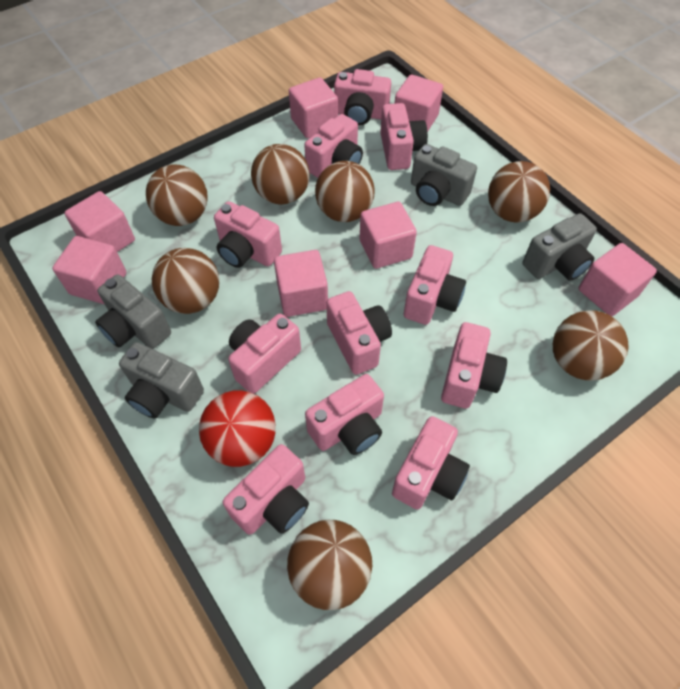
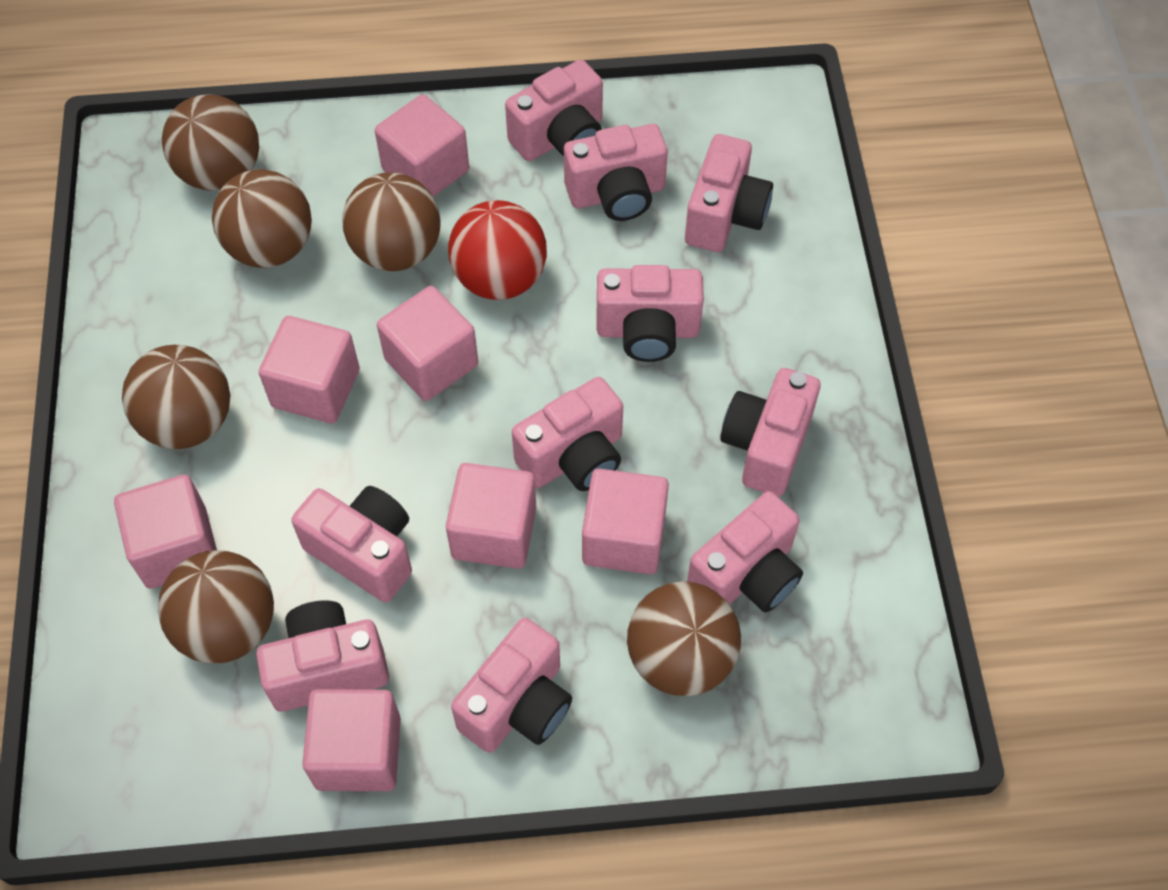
brown ball: [146,165,208,226] [152,248,219,314] [251,144,310,205] [287,520,372,610] [315,161,375,222] [488,161,550,223] [553,311,629,381] = 7 -> [122,345,230,449] [158,550,274,664] [162,95,259,191] [212,169,312,268] [342,172,441,271] [627,581,741,696] = 6
grey camera: [95,274,171,349] [119,342,204,419] [411,144,477,206] [523,213,597,281] = 4 -> none = 0
pink camera: [214,201,282,268] [222,444,309,535] [228,313,301,394] [304,114,363,178] [305,374,384,455] [326,291,392,375] [334,69,391,126] [380,103,428,170] [392,416,470,510] [404,245,466,325] [441,322,507,409] = 11 -> [256,600,389,712] [291,486,412,602] [451,618,572,753] [505,60,603,161] [512,377,623,491] [564,124,668,221] [597,265,704,362] [685,134,773,252] [687,491,803,613] [720,368,820,497] = 10

